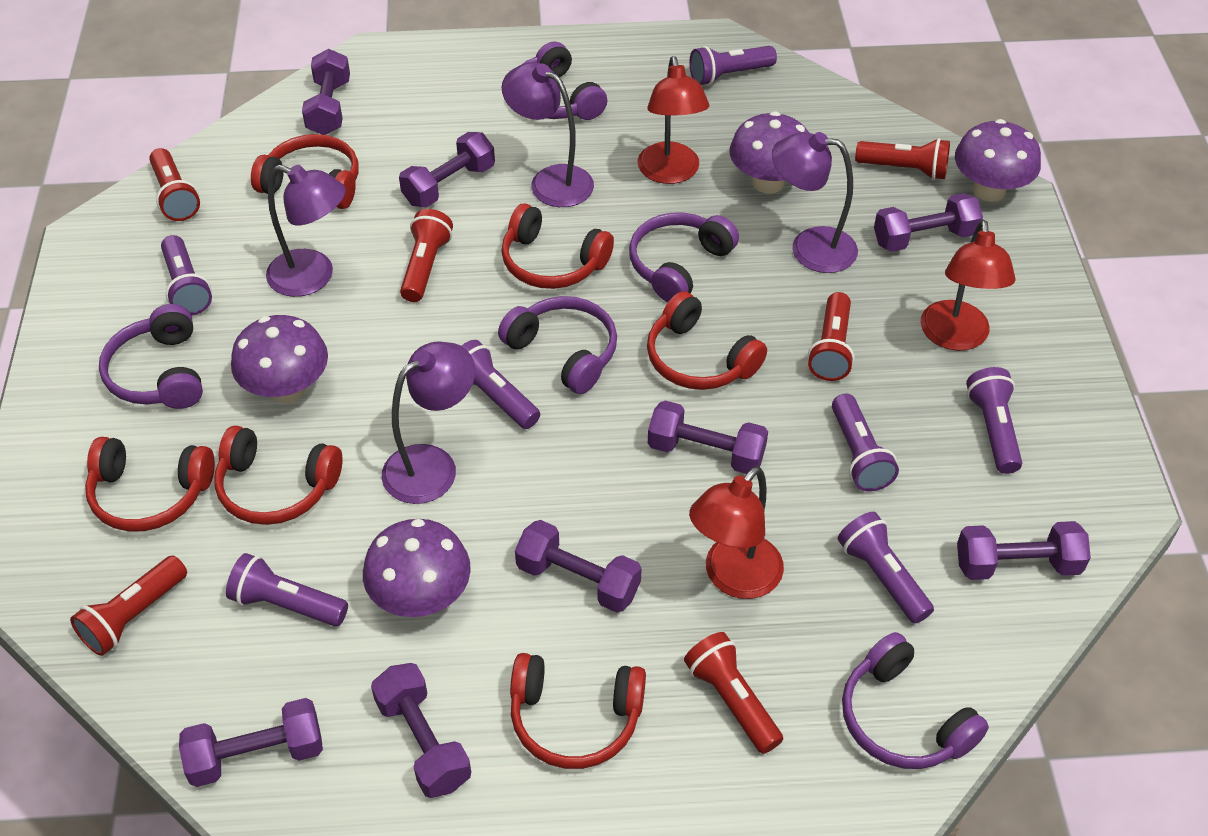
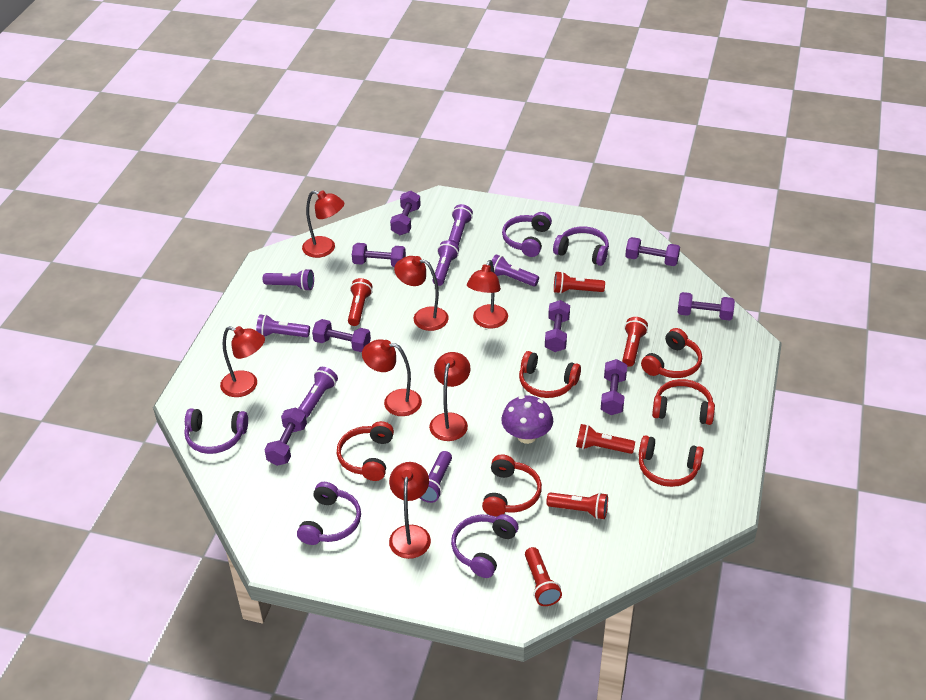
purple lamp: [266,165,346,297] [382,341,475,504] [502,62,594,207] [772,132,858,273] = 4 -> none = 0
purple mushroom: [231,315,328,403] [363,519,471,617] [730,111,809,194] [955,119,1041,202] = 4 -> [501,396,553,444] = 1
red lamp: [638,56,709,184] [689,466,784,599] [921,220,1016,351] = 3 -> [220,326,265,397] [302,191,344,258] [362,339,422,416] [389,462,431,559] [394,256,449,331] [429,352,471,441] [467,260,508,329] = 7

